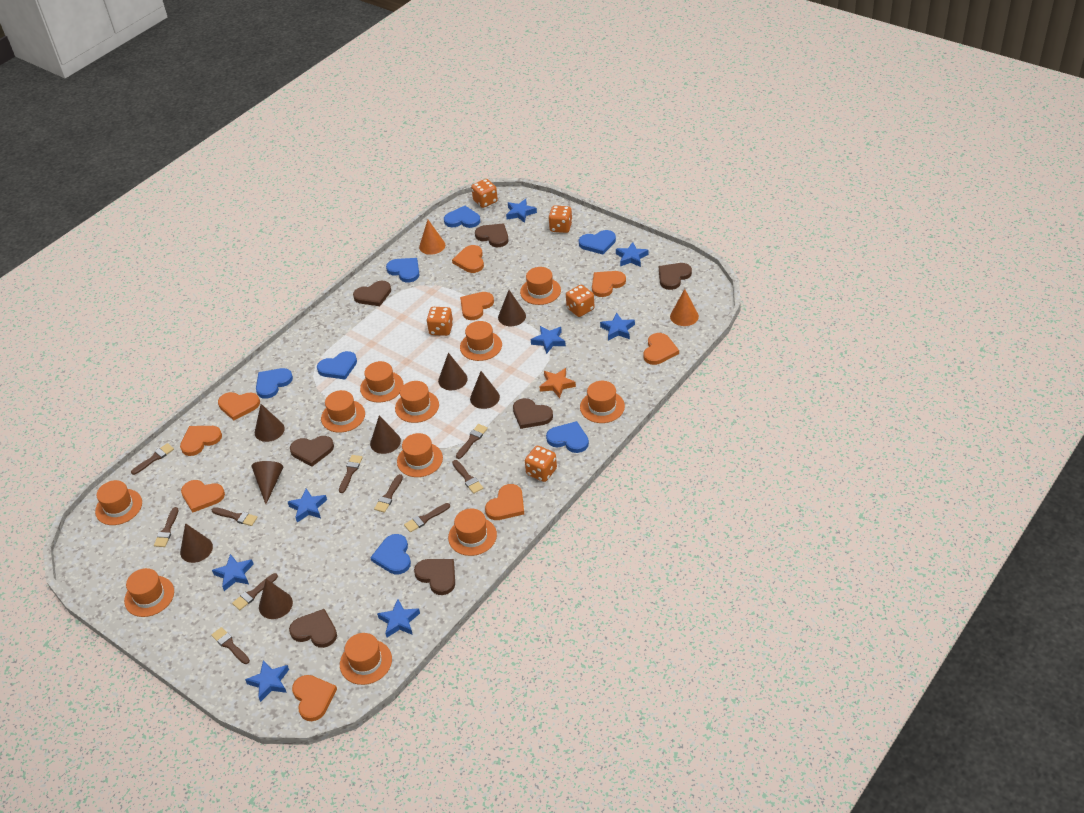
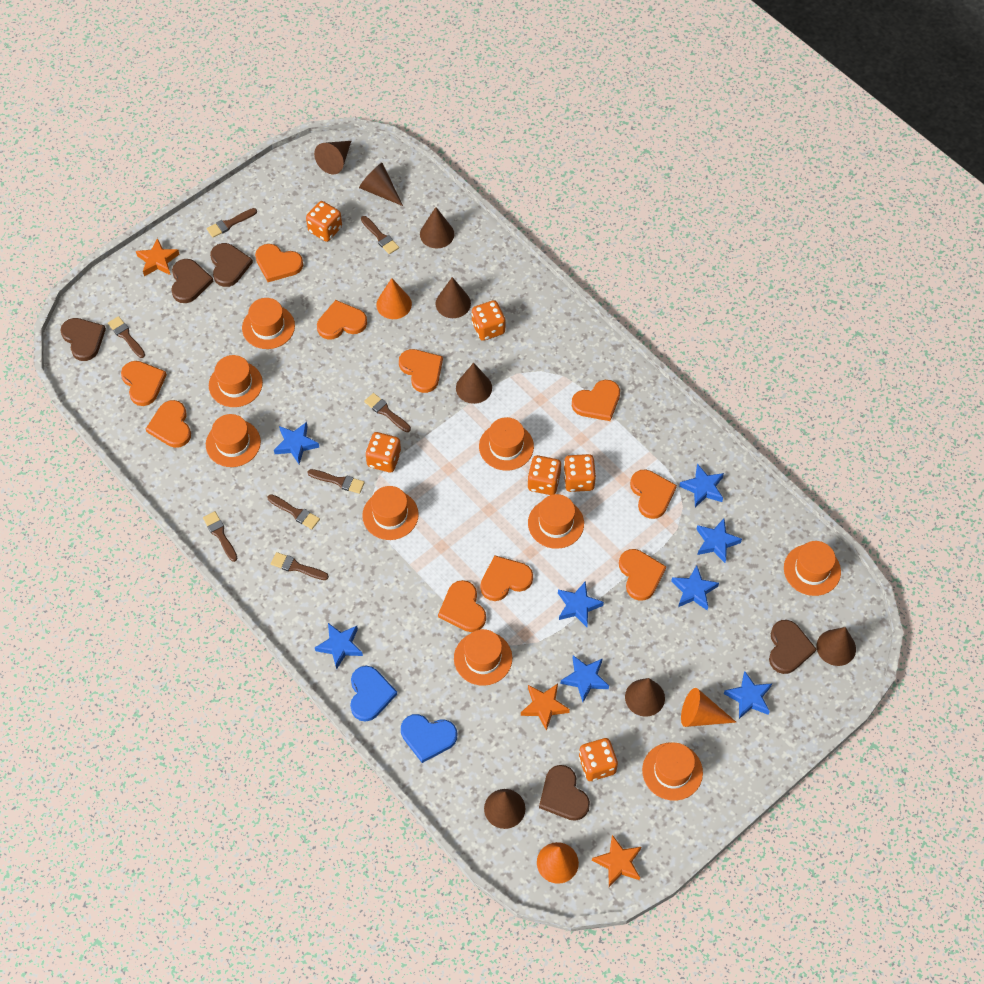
blue heart: [256,368,293,399] [317,351,357,379] [370,534,411,575] [386,258,419,283] [444,206,480,228] [546,421,589,453] [579,230,616,254] = 7 -> [350,666,397,722] [401,714,457,763] = 2
brown brush: [131,443,174,475] [154,507,179,547] [211,627,250,664] [212,507,258,526] [232,573,278,610] [339,455,363,493] [374,474,403,513] [404,503,450,532] [452,460,483,494] [456,424,488,459] = 10 -> [108,316,145,358] [203,511,238,562] [207,208,257,238] [268,494,320,529] [271,552,329,580] [307,469,365,494] [361,216,399,254] [364,393,411,432] = 8
brown heart: [289,609,337,648] [290,436,334,467] [353,281,391,306] [414,559,455,595] [475,223,509,247] [513,398,553,429] [659,263,692,290] = 7 -> [60,318,106,361] [171,259,214,303] [210,243,253,287] [539,765,590,821] [769,620,817,674] = 5
orange cone: [419,220,445,255] [670,289,699,326] = 2 -> [376,278,412,319] [537,842,579,884] [681,688,736,727] = 3
orange dice: [427,307,453,336] [471,179,498,208] [525,446,557,482] [548,206,572,233] [566,285,595,317] = 5 -> [306,201,342,242] [366,432,401,473] [472,300,505,341] [527,455,561,495] [563,454,596,492] [579,738,618,781] = 6
orange hat: [95,480,142,525] [124,568,174,617] [321,390,365,433] [340,633,392,685] [360,361,404,403] [395,381,439,423] [397,433,443,477] [448,508,497,556] [460,321,502,361] [520,267,561,305] [580,381,625,423] = 11 -> [206,414,261,467] [209,355,263,407] [242,298,295,349] [362,486,419,540] [454,629,512,686] [479,417,534,471] [528,494,584,549] [642,743,703,801] [784,541,841,596] = 9
orange heart: [180,426,222,456] [181,480,225,513] [218,392,260,420] [292,675,337,721] [452,245,484,273] [460,292,494,320] [485,484,524,520] [592,271,626,297] [643,333,679,365] = 9 -> [121,361,167,406] [146,400,191,448] [255,244,303,282] [317,300,367,340] [399,349,443,393] [438,580,486,632] [480,555,533,601] [572,380,620,421] [619,549,666,601] [630,469,677,519] = 10
orange star: [539,368,576,398] = 1 -> [136,238,180,276] [521,683,570,731] [592,835,641,887] = 3

